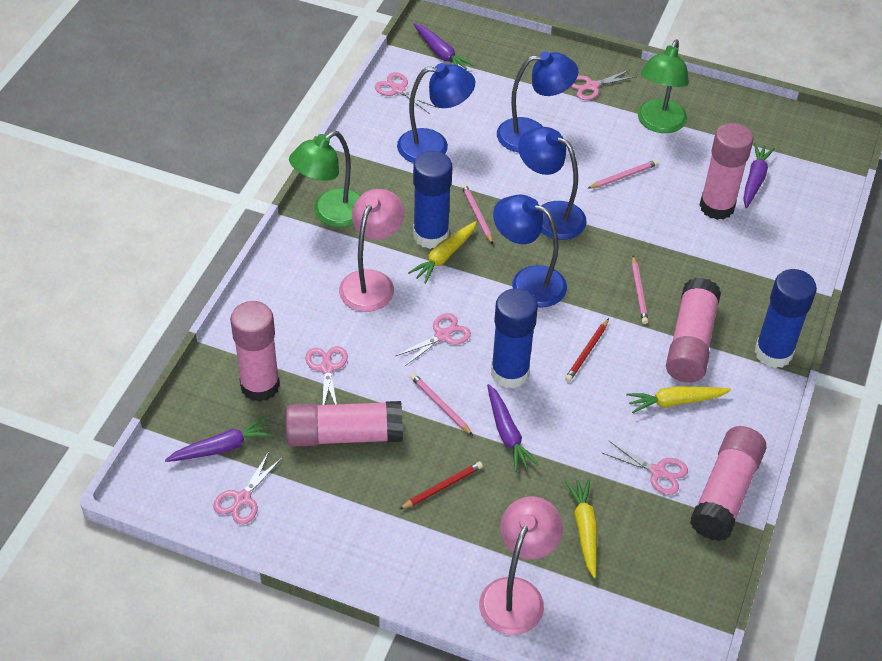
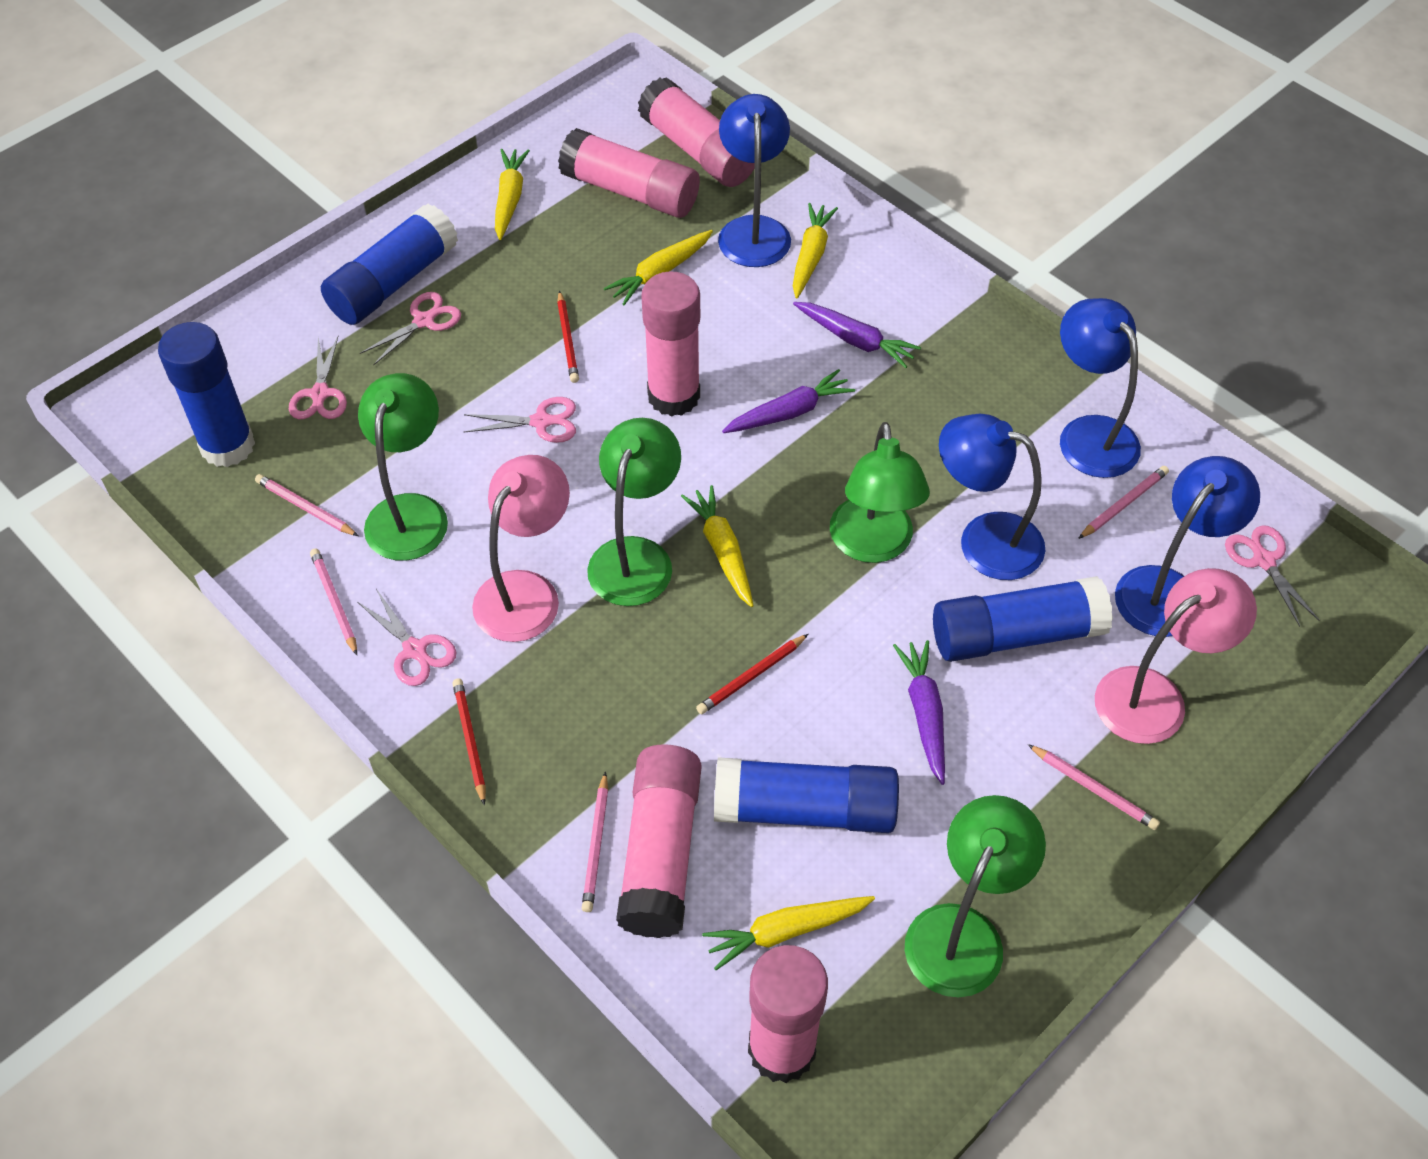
blue glue stick: [413,151,452,249] [491,288,538,389] [755,269,817,368] = 3 -> [158,322,255,467] [321,204,458,325] [714,757,899,833] [933,576,1113,662] = 4
green lamp: [289,131,361,227] [638,40,689,133] = 2 -> [358,373,448,561] [587,418,681,606] [830,422,930,563] [905,795,1046,997] = 4
pink pencil: [410,373,473,435] [461,184,493,244] [587,160,658,189] [632,256,648,324] = 4 -> [255,474,358,536] [310,548,357,655] [582,771,608,912] [1028,744,1160,830] [1078,466,1169,539] = 5
pink scissors: [213,452,282,524] [306,346,348,405] [375,72,438,114] [396,313,471,367] [571,70,637,100] [601,440,688,495] = 6 -> [289,337,347,419] [358,589,456,686] [360,292,461,366] [464,397,576,443] [1225,525,1320,627] = 5
purple carrot: [165,417,273,462] [413,23,474,70] [487,384,539,472] [743,143,775,208] = 4 -> [722,369,855,433] [793,302,921,368] [893,640,945,785] = 3
red pencil: [400,462,483,509] [565,318,609,382] = 2 -> [452,678,486,806] [557,291,579,383] [696,634,808,714] = 3
yellow carrot: [408,221,477,284] [565,479,597,578] [626,386,731,413] = 3 -> [495,149,530,240] [604,230,713,305] [681,485,754,607] [702,896,875,970] [793,203,838,299] = 5

